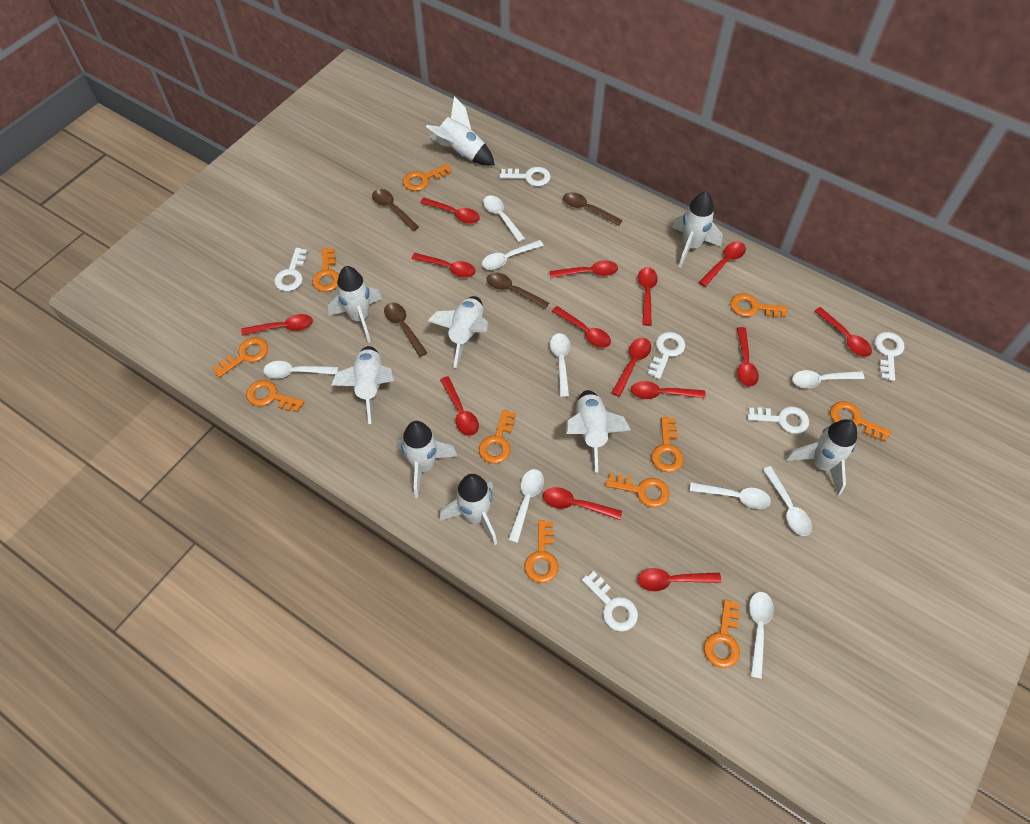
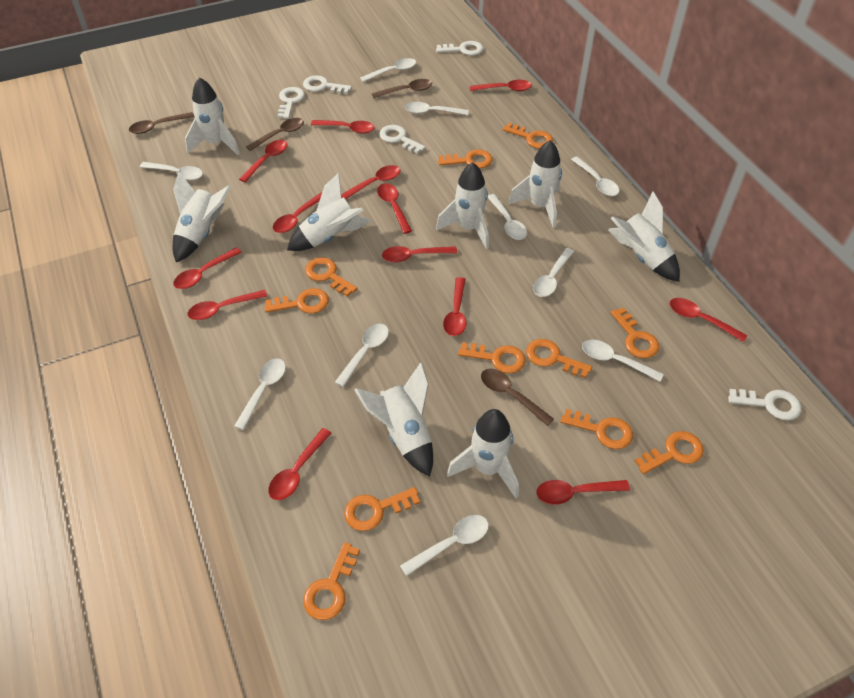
red spoon: [241,314,313,336] [411,253,476,278] [420,198,480,224] [440,376,479,436] [543,487,622,520] [550,260,618,278] [552,306,611,348] [611,338,651,397] [631,381,706,399] [638,267,658,326] [638,568,722,591] [699,241,746,287] [737,327,759,387] [814,307,872,357] = 14 -> [173,247,242,289] [188,290,267,320] [239,140,287,182] [268,428,331,500] [273,192,322,233] [311,120,374,134] [341,165,400,200] [377,183,412,234] [382,246,457,262] [443,277,466,336] [470,80,532,91] [537,480,630,505] [670,298,748,342] = 13
white key: [274,248,307,292] [499,167,551,186] [582,571,638,631] [648,332,685,379] [747,406,809,434] [874,332,904,381] = 6 -> [278,87,305,119] [303,75,352,94] [379,125,426,154] [436,41,483,55] [728,389,801,420] = 5
white rocket: [328,266,382,343] [331,346,395,424] [397,421,458,498] [426,96,495,165] [428,296,489,368] [439,474,497,546] [566,390,631,473] [672,191,723,268] [786,419,857,496] = 9 -> [173,172,231,262] [185,77,240,155] [287,173,371,251] [354,362,433,476] [436,162,489,249] [447,409,519,498] [508,140,562,228] [608,192,680,282] = 8
white spoon: [263,361,338,378] [482,240,543,270] [483,195,525,242] [508,469,544,543] [550,333,571,397] [690,482,771,509] [749,592,774,679] [763,466,812,536] [792,370,864,388] = 9 -> [140,162,203,180] [234,358,286,430] [335,324,389,387] [360,58,416,82] [400,515,489,576] [405,102,469,115] [488,194,527,240] [533,248,574,297] [571,156,619,196] [582,339,664,382] = 10

